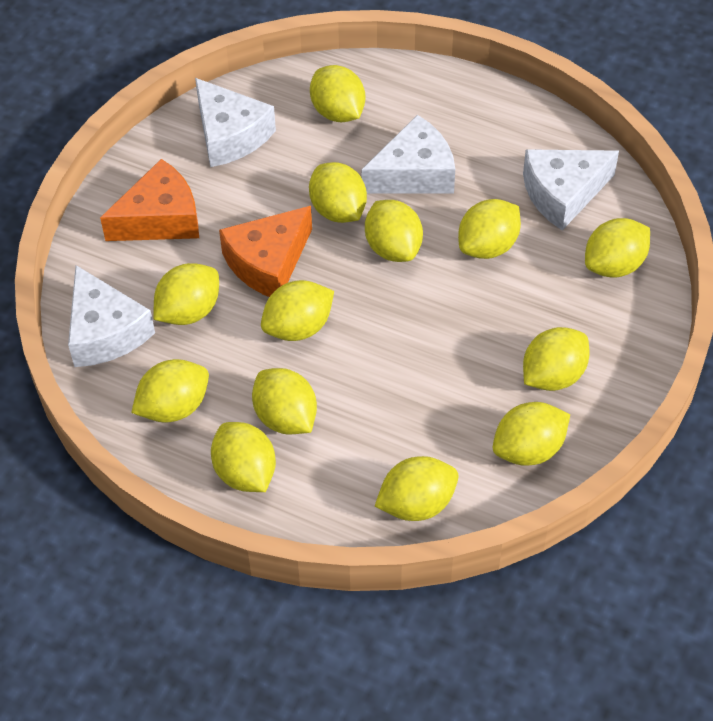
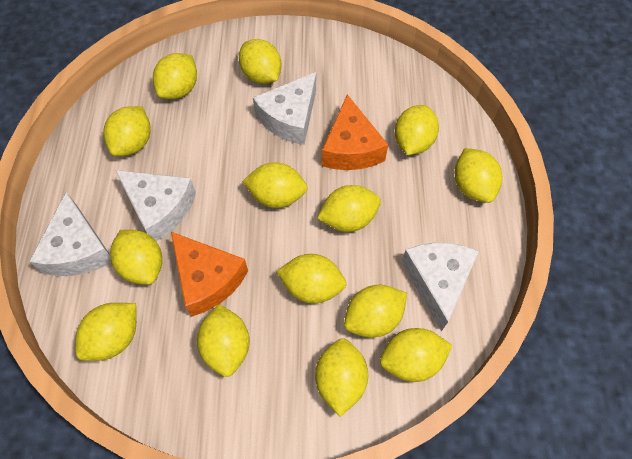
yellow lemon: [131,359,209,423] [153,263,219,325] [211,422,276,492] [252,368,317,434] [261,280,334,341] [309,162,367,223] [310,65,365,122] [365,200,423,262] [375,456,459,521] [458,199,521,259] [493,402,570,466] [523,327,590,391] [585,218,650,278] = 13 -> [75,303,136,361] [103,106,150,156] [110,230,162,285] [153,53,197,99] [197,304,250,377] [239,39,282,84] [242,162,308,208] [276,254,346,303] [315,338,368,417] [317,185,381,232] [344,285,407,338] [380,328,453,382] [395,105,439,155] [454,148,502,203] = 14

